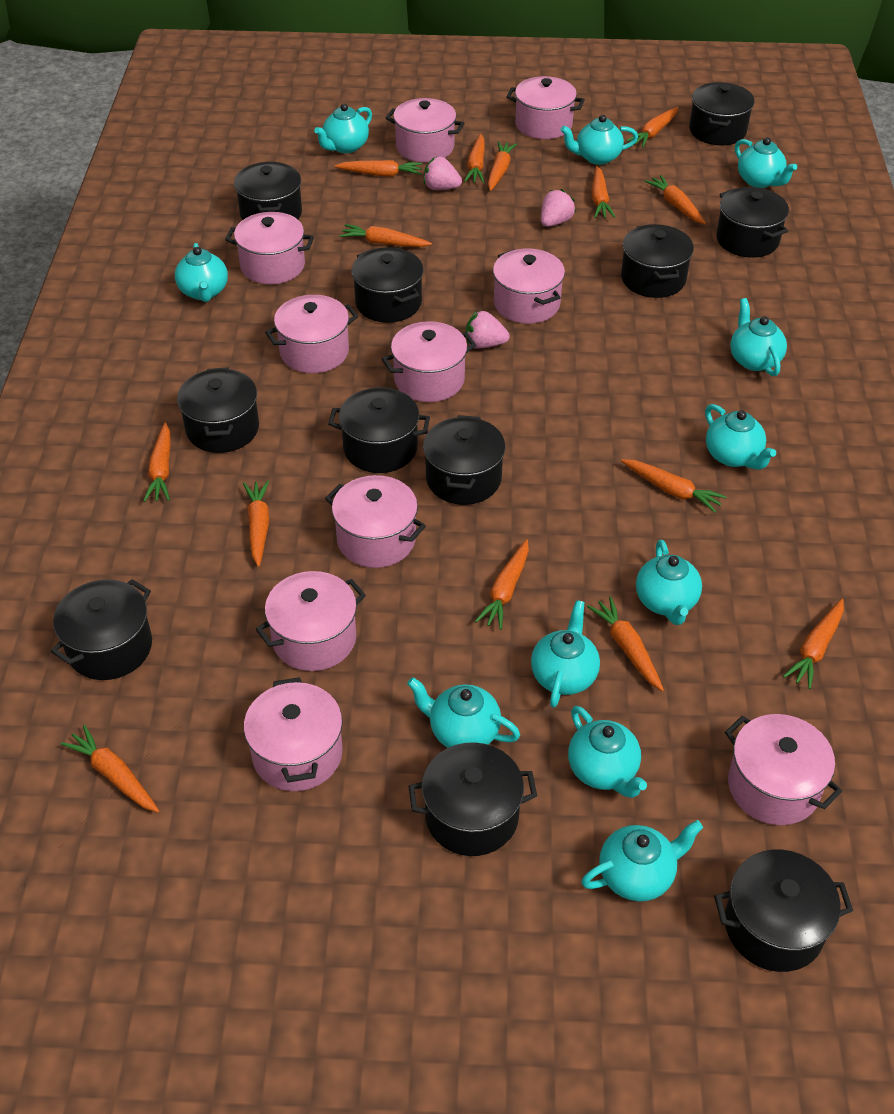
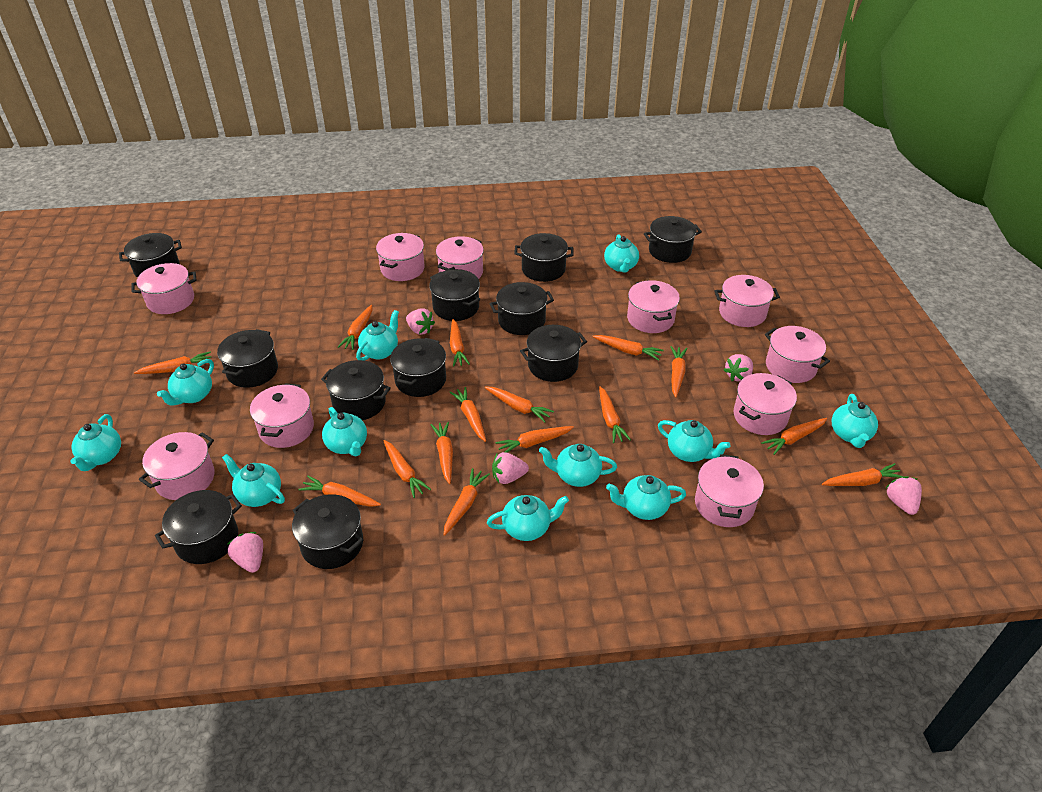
orange carrot: [61,725,159,812] [143,423,171,502] [243,480,269,567] [335,160,423,177] [339,224,432,247] [464,134,485,183] [475,539,529,630] [488,141,517,191] [587,596,664,692] [591,166,615,218] [621,459,727,513] [626,107,678,147] [645,175,706,224] [783,599,844,689] = 14 -> [134,352,211,374] [298,476,381,507] [338,305,372,350] [383,440,431,498] [431,422,453,484] [444,468,490,536] [450,319,470,367] [450,387,486,442] [484,386,554,422] [496,426,574,452] [592,335,664,361] [599,386,631,443] [671,346,688,397] [761,418,827,455] [822,463,904,486] = 15
pink strawberry: [424,156,462,190] [466,311,510,349] [541,189,576,227] = 3 -> [228,532,263,573] [406,308,435,335] [492,452,529,484] [724,354,753,381] [885,476,922,515] = 5

